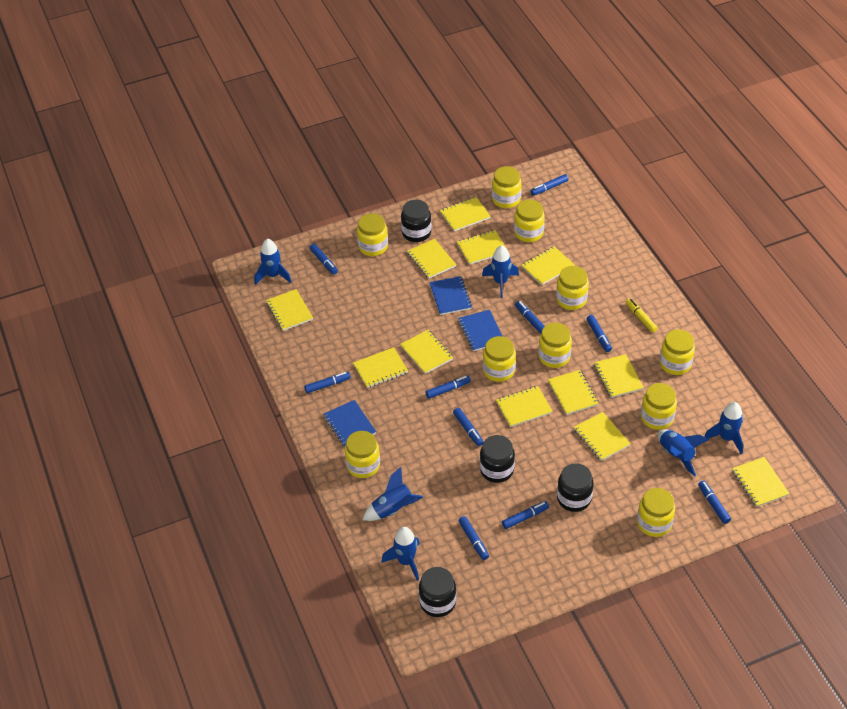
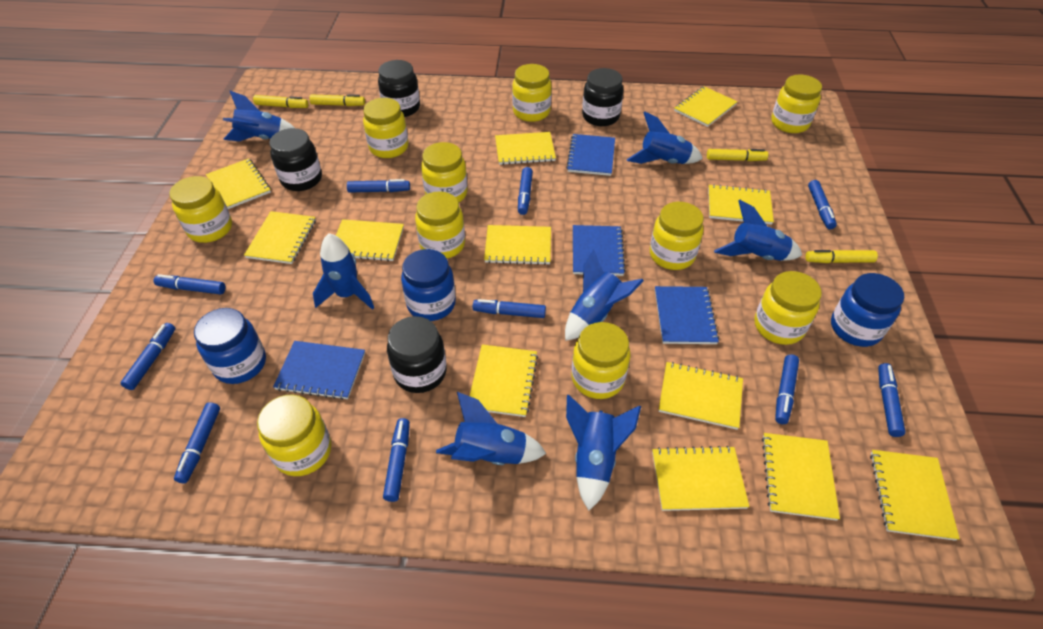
blue jar: none = 0 -> [194,308,266,384] [401,249,456,321] [831,273,904,347] = 3
blue notebook: [323,400,376,447] [429,276,472,315] [458,310,502,351] = 3 -> [273,341,365,400] [566,134,615,176] [573,225,626,276] [655,286,719,344] = 4
blue rocket: [255,239,292,285] [363,467,423,521] [382,527,420,581] [482,245,519,298] [658,429,709,477] [704,402,743,454] = 6 -> [223,91,295,141] [313,233,374,310] [436,392,547,465] [565,249,644,341] [566,395,641,511] [627,111,703,164] [714,200,802,261] = 7
yellow marker: [626,298,658,333] = 1 -> [253,95,309,108] [309,94,365,106] [707,149,768,161] [805,250,878,263] = 4

